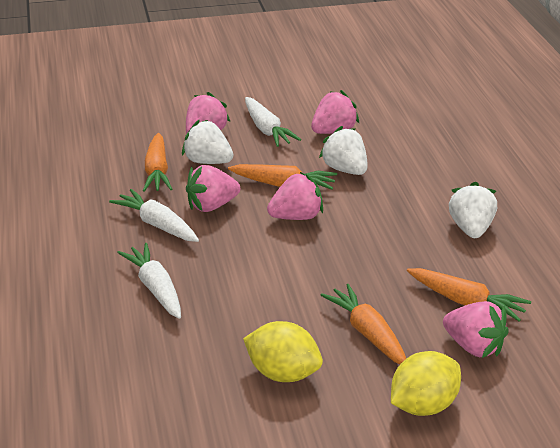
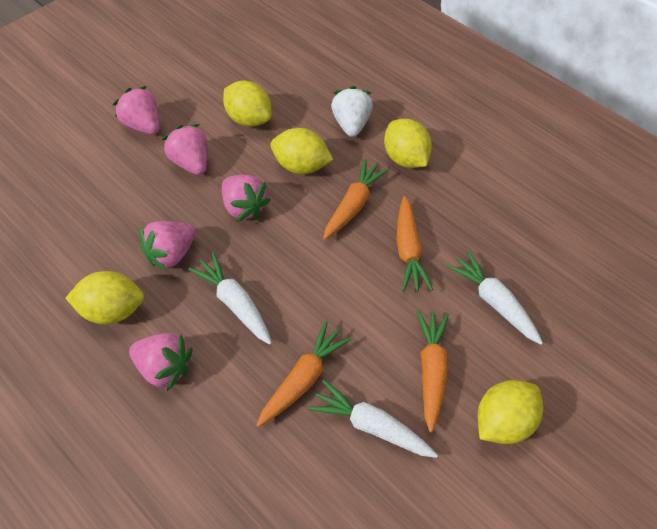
white strawberry: [182,120,233,164] [319,126,368,175] [449,182,497,238] = 3 -> [331,86,373,137] = 1
yellow lemon: [243,321,323,382] [391,351,461,416] = 2 -> [65,271,144,325] [223,81,272,127] [271,128,333,174] [384,119,432,168] [478,380,543,444] = 5

